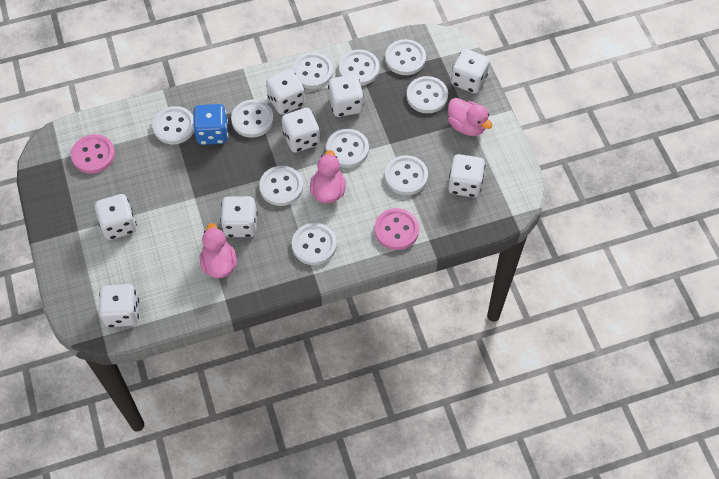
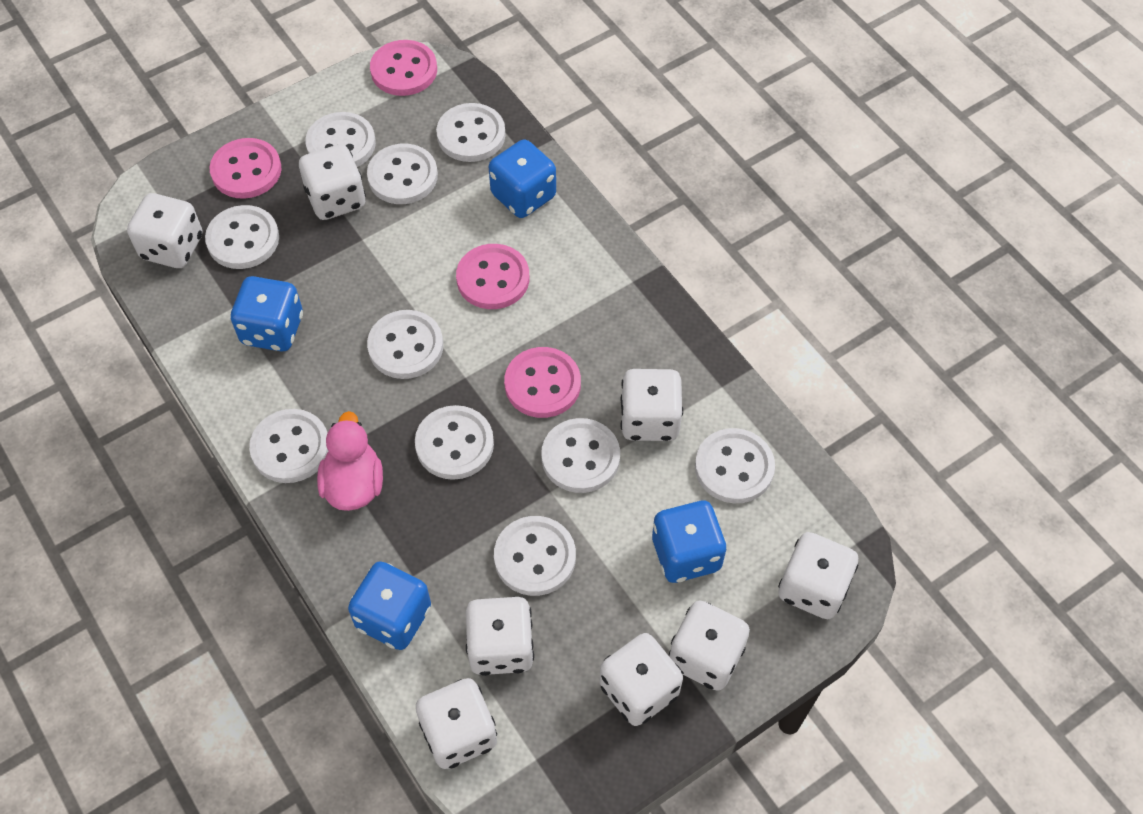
blue dice: [193,104,228,145] = 1 -> [230,276,303,352] [348,561,431,650] [489,139,556,218] [652,501,727,583] = 4
pink button: [71,134,115,173] [375,208,419,250] = 2 -> [210,138,282,199] [370,40,437,96] [456,244,529,309] [504,347,581,418] = 4
pink duck: [200,223,237,278] [310,150,346,203] [448,98,493,136] = 3 -> [317,411,383,511] = 1

